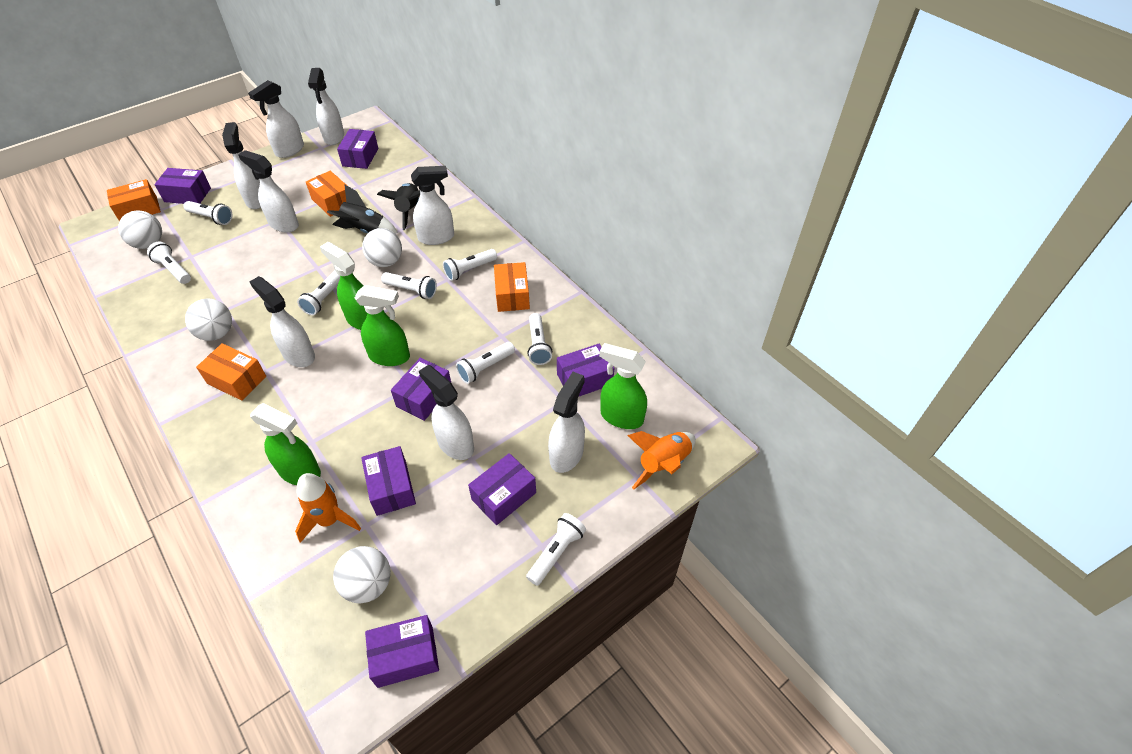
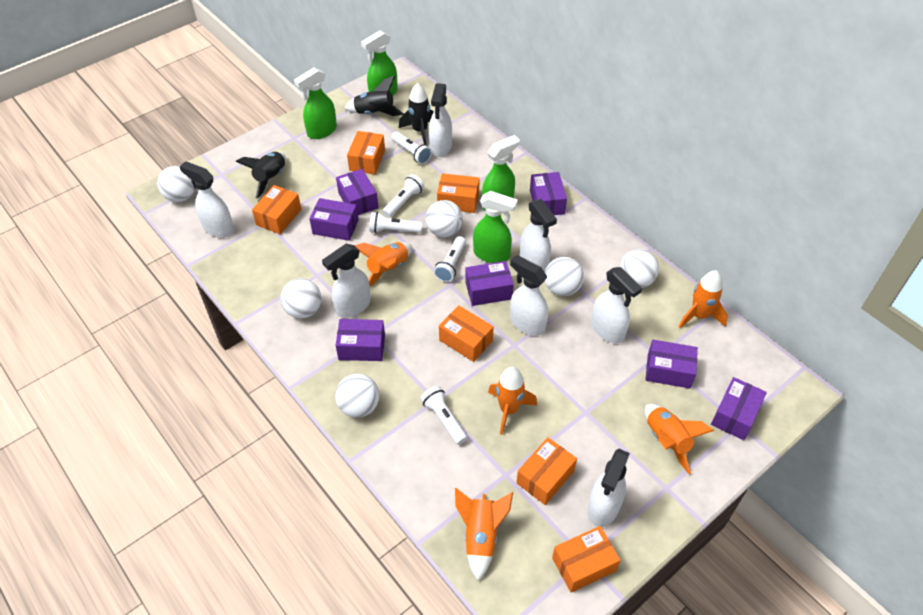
black rocket: [327,184,398,234] [377,183,420,230] = 2 -> [236,152,286,199] [345,76,404,116] [399,83,434,144] = 3
orange box: [107,179,161,221] [196,343,266,401] [306,171,346,217] [494,262,530,312] = 4 -> [252,185,301,234] [347,131,385,175] [437,173,480,213] [439,305,494,362] [516,437,577,505] [552,526,620,593] = 6
orange rocket: [295,473,361,543] [627,431,696,489] = 2 -> [354,242,412,287] [455,488,513,581] [488,367,537,435] [645,404,714,474] [679,270,728,328] = 5
white ball: [118,210,162,249] [185,298,232,341] [333,546,391,603] [362,228,402,267] = 4 -> [157,166,195,202] [280,278,321,319] [335,374,379,418] [426,200,463,237] [545,257,584,296] [619,249,659,288] = 6
white flashlight: [147,242,191,284] [183,201,232,225] [297,271,340,315] [381,272,437,299] [443,249,497,281] [456,342,515,384] [526,513,586,586] [527,313,552,365] = 8 -> [370,212,422,233] [382,174,424,218] [391,132,432,164] [420,386,467,445] [434,236,466,282] = 5
white spray bottle: [222,122,261,209] [238,150,299,232] [248,80,304,158] [249,276,315,367] [308,68,344,145] [411,166,454,245] [419,365,474,460] [548,372,585,473] = 8 -> [179,161,234,238] [322,244,371,318] [429,83,452,157] [510,255,548,336] [520,199,557,272] [588,449,630,527] [591,267,642,344] = 7

